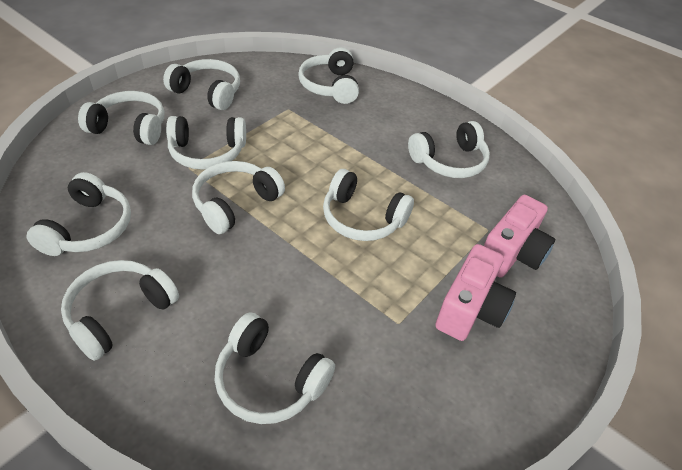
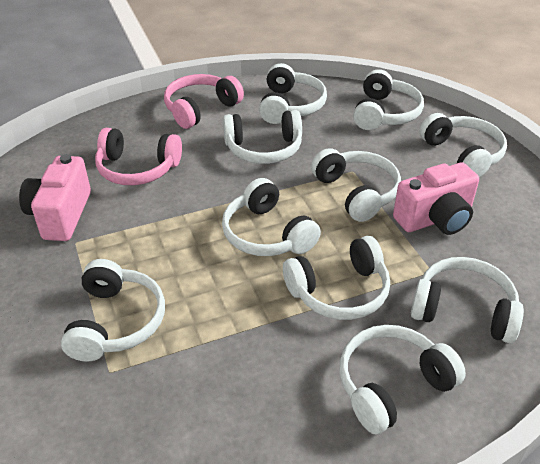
pink headphones: none = 0 -> [95,128,182,185] [164,74,244,129] = 2

